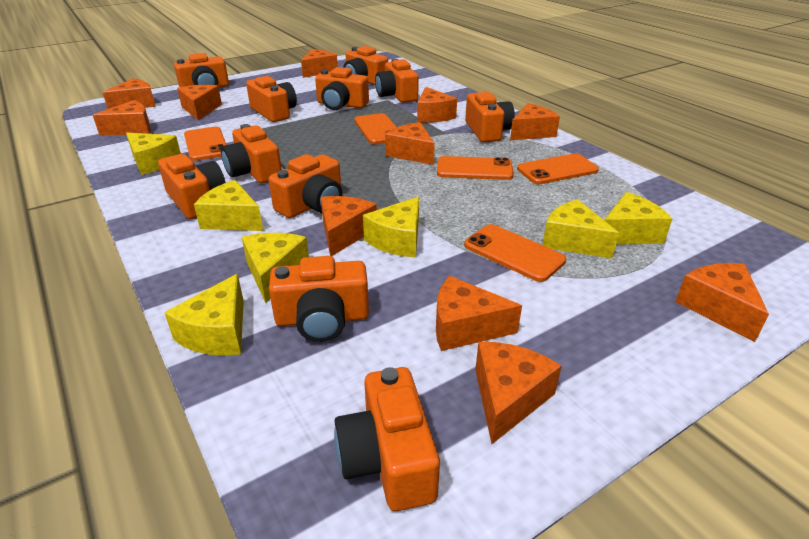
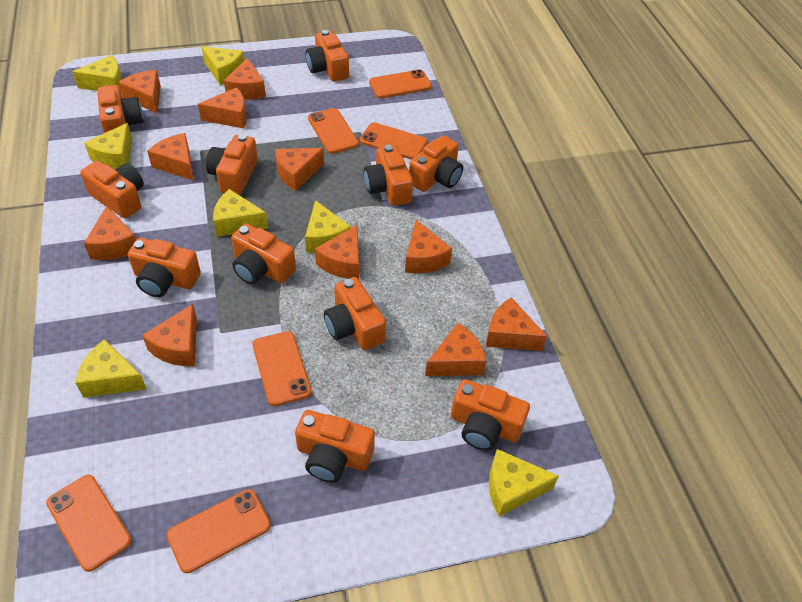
orange phone: [184,127,227,161] [354,113,397,144] [437,156,514,180] [464,224,566,282] [517,153,599,184] = 5 -> [46,475,132,572] [166,489,271,573] [253,331,311,406] [308,108,359,154] [360,122,427,159] [369,69,432,98] = 6

